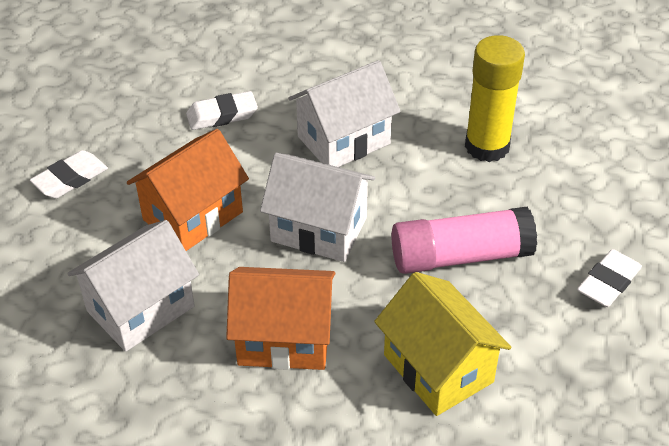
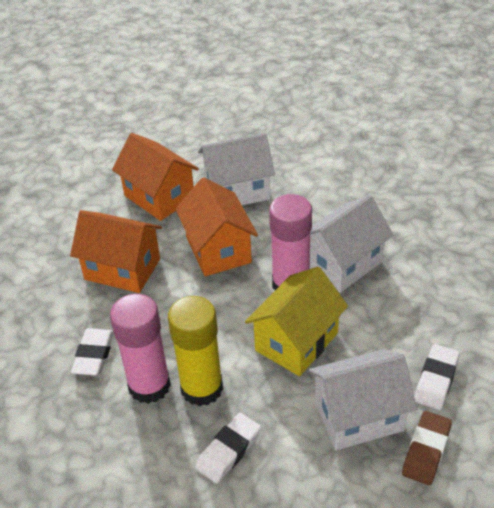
brown eraser: none = 0 -> [402,411,452,485] = 1
orange house: [127,129,249,251] [226,267,335,370] = 2 -> [70,210,162,293] [112,133,199,221] [175,177,258,276] = 3
pink glue stick: [391,206,537,274] = 1 -> [110,294,171,404] [269,194,312,290] = 2

